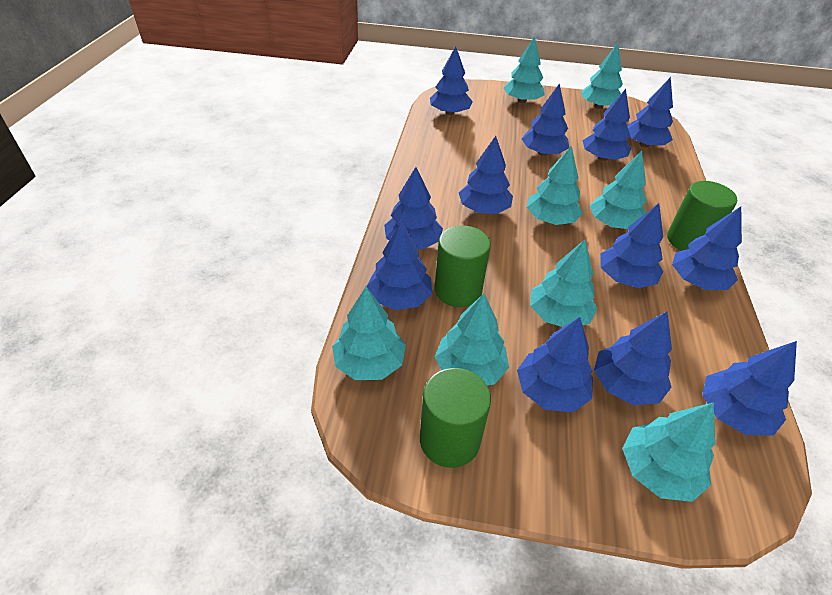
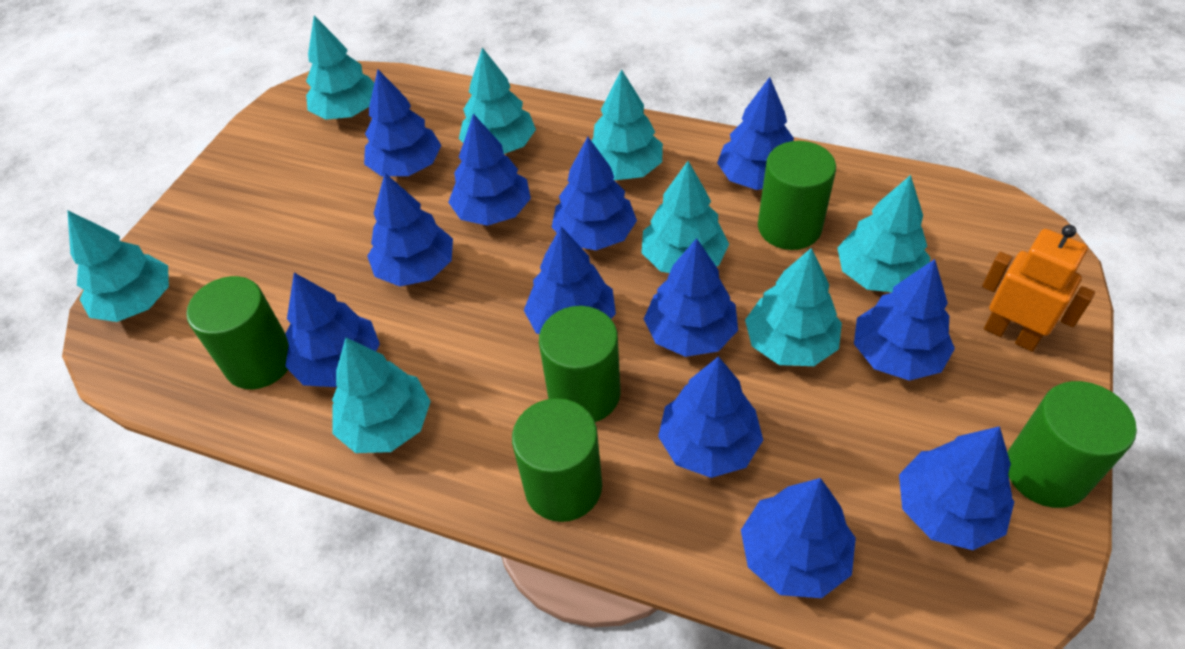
green cylinder: [420,368,491,468] [435,225,491,307] [667,181,737,251] = 3 -> [186,276,289,389] [512,398,602,522] [539,306,621,422] [758,141,836,250] [1007,381,1137,508] = 5
orange robot: none = 0 -> [982,225,1095,352] = 1

